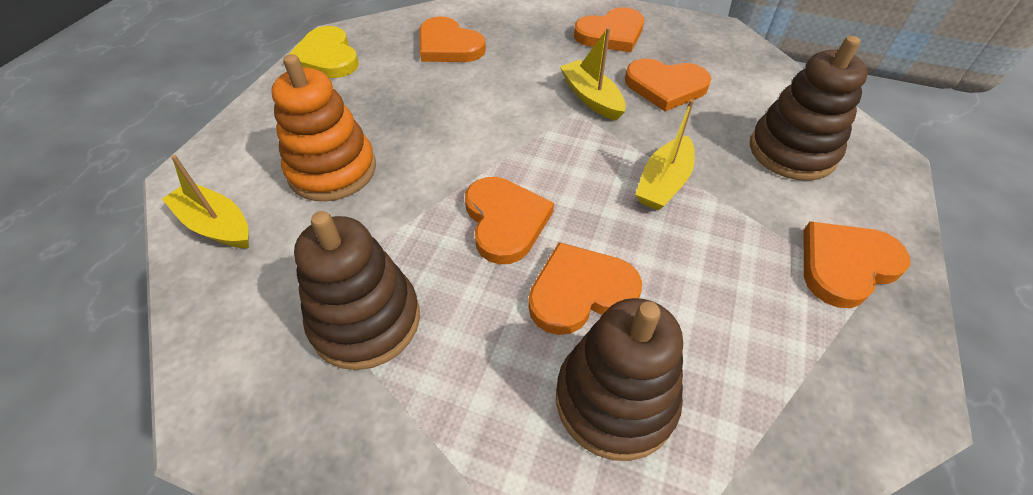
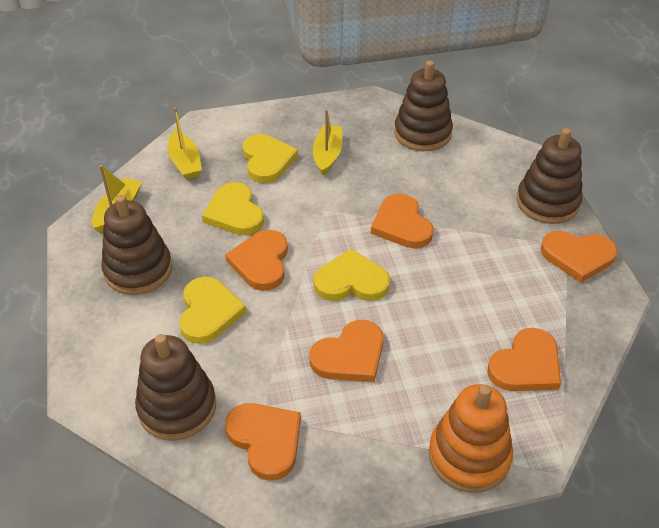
brown stacking toy: [294,211,420,370] [556,298,683,461] [750,36,868,181] = 3 -> [101,195,172,295] [135,334,216,441] [394,60,453,151] [516,128,583,224] = 4
yellow heart: [288,26,359,78] = 1 -> [179,277,246,344] [202,182,264,235] [242,134,298,183] [313,249,390,301] = 4

